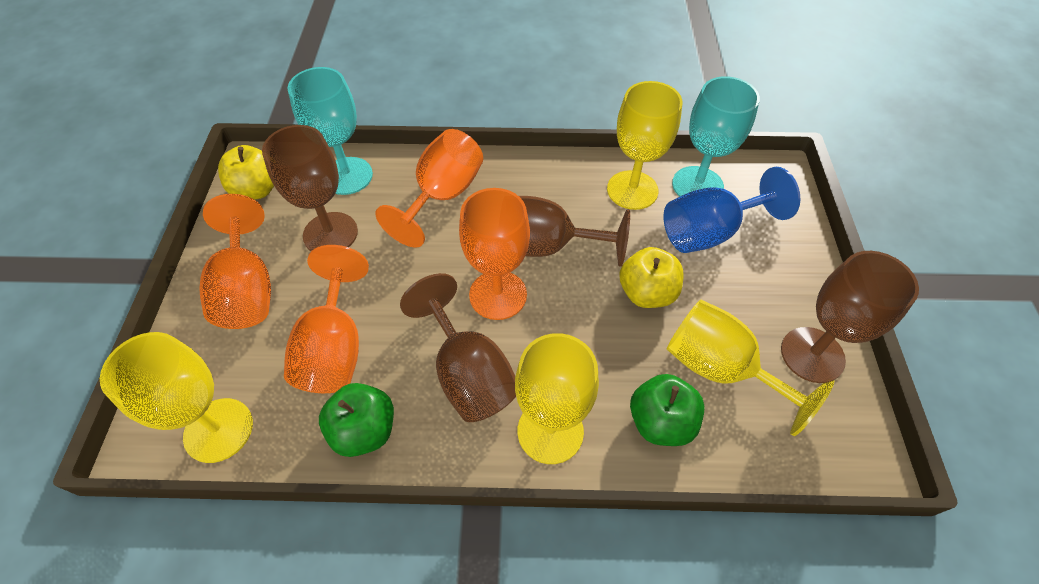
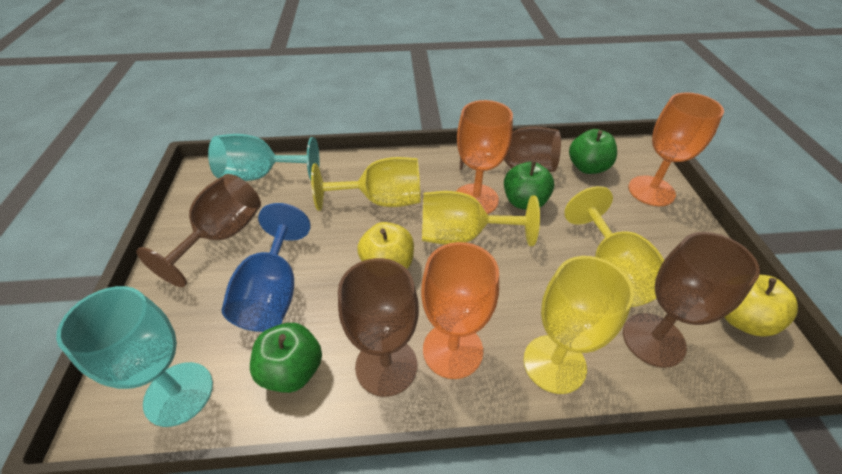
green apple: [319,383,394,457] [630,374,705,446] = 2 -> [250,323,322,393] [504,161,554,210] [569,129,617,174] = 3
orange goblet: [200,194,271,329] [284,245,369,393] [375,129,483,248] [459,188,530,320] = 4 -> [421,242,499,379] [456,100,513,214] [628,92,724,206] = 3

